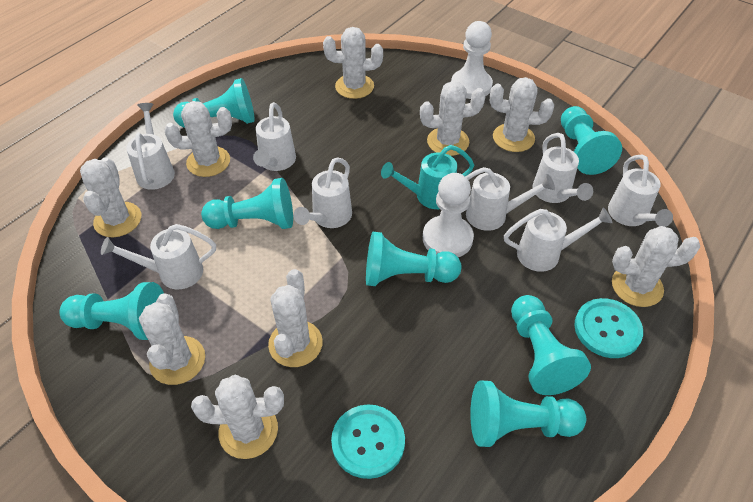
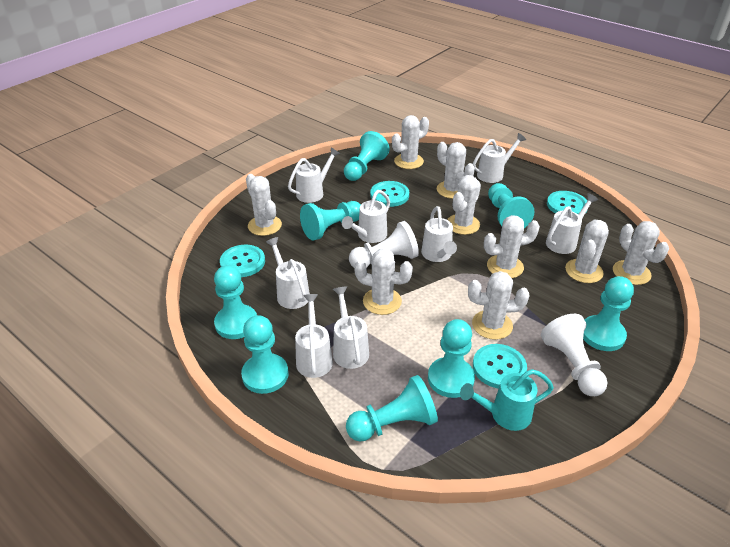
turquoise button: [331,404,405,479] [574,298,643,358] = 2 -> [220,245,265,277] [370,181,409,207] [473,344,527,388] [547,191,587,214] = 4
turquoise pawn: [60,282,164,340] [173,78,255,128] [201,178,293,229] [366,232,461,286] [470,381,586,447] [511,295,591,395] [561,106,622,175] = 7 -> [214,265,257,339] [241,315,288,394] [300,201,361,241] [344,131,390,181] [346,375,438,442] [428,319,475,398] [488,183,534,228] [583,276,634,351] = 8

